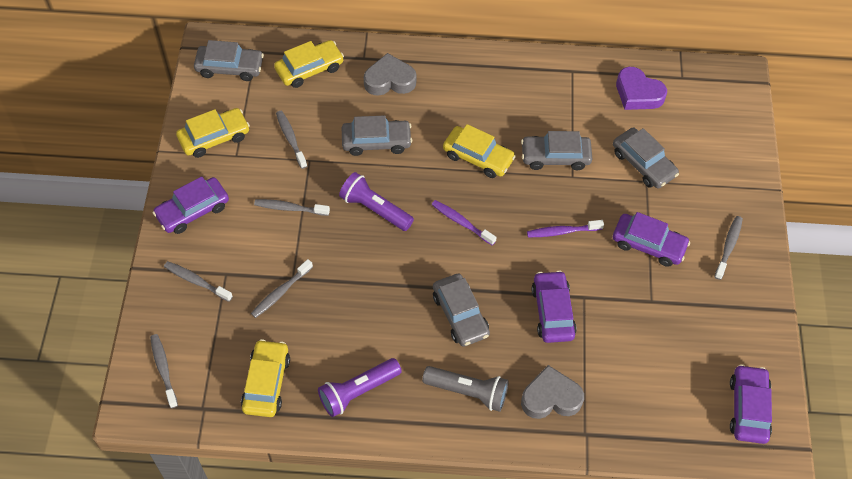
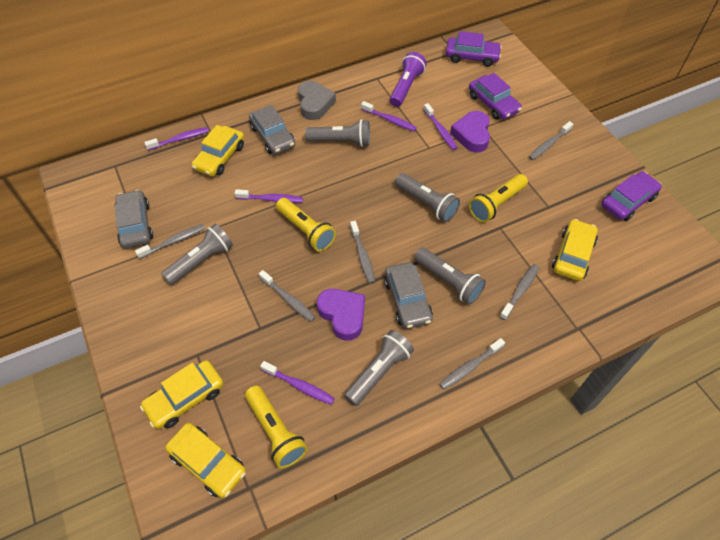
grey car: [194,40,264,81] [342,115,412,156] [433,273,490,347] [521,131,592,170] [613,128,679,189] = 5 -> [114,190,153,248] [249,105,295,154] [384,262,433,329] = 3
grey flashlight: [422,366,509,412] = 1 -> [161,224,233,285] [305,119,370,147] [344,330,414,406] [395,173,460,222] [414,248,486,305] = 5
grey heart: [364,53,416,96] [521,365,584,419] = 2 -> [298,81,336,120] = 1
purple car: [153,176,229,234] [531,271,577,343] [613,212,690,267] [730,364,772,444] = 4 -> [446,31,502,67] [469,73,522,120] [601,171,662,221] = 3
purple flashlight: [318,358,402,417] [339,172,414,231] = 2 -> [390,52,427,107] = 1
purple heart: [616,67,667,110] = 1 -> [317,289,365,341] [450,111,490,152] = 2
purple toothbrush: [432,200,497,245] [527,220,604,237] = 2 -> [144,127,209,151] [235,189,303,203] [260,361,335,405] [361,101,417,131] [423,103,457,150] = 5
yellow flashlight: none = 0 -> [245,386,308,469] [276,198,336,252] [469,174,528,222] = 3

